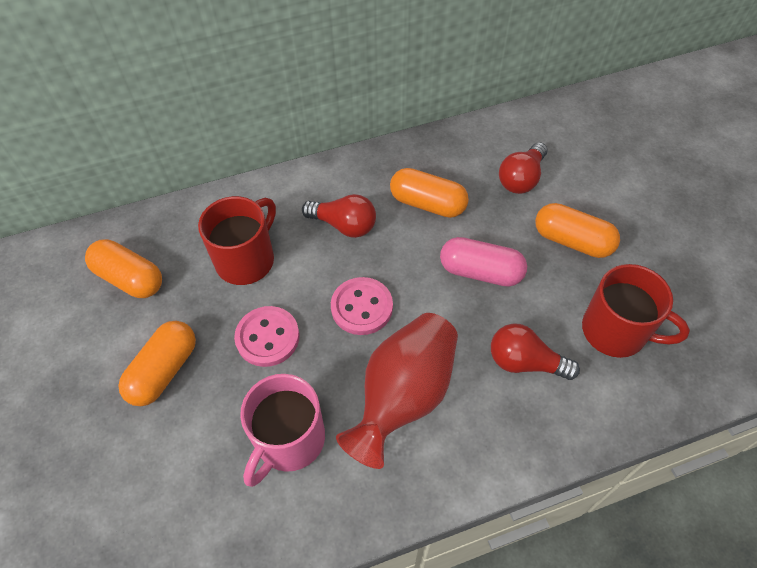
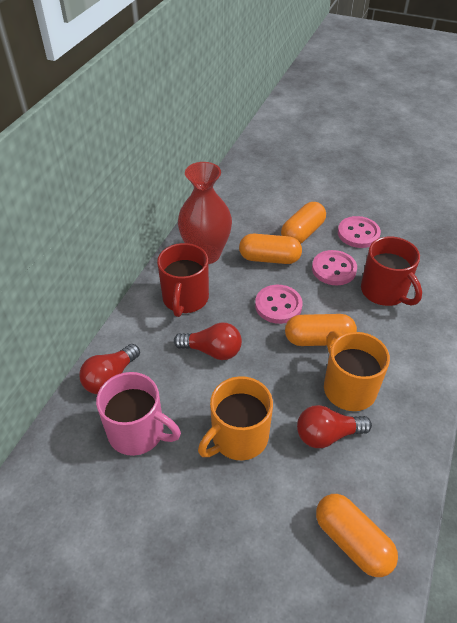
orange mug: none = 0 -> [198,376,273,460] [324,331,390,411] = 2
pink button: [234,306,299,367] [331,277,393,335] = 2 -> [255,285,303,324] [312,250,357,285] [338,216,381,248] = 3
pink capsule: [440,237,527,287] = 1 -> none = 0

